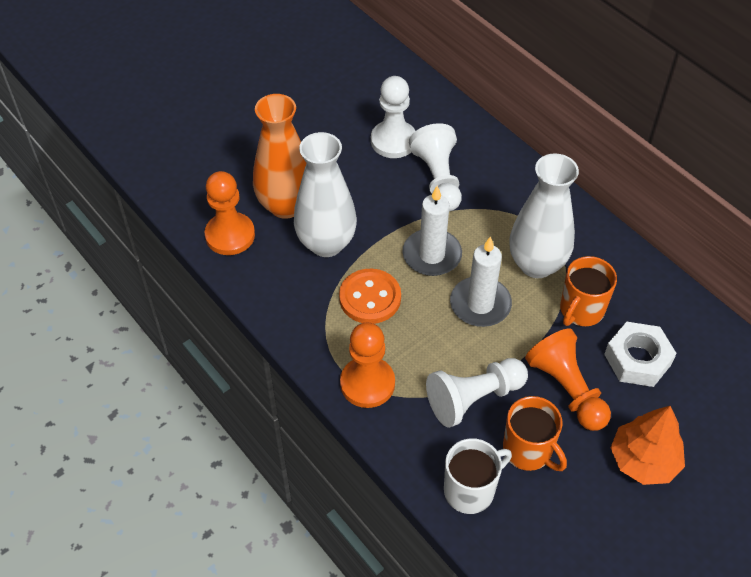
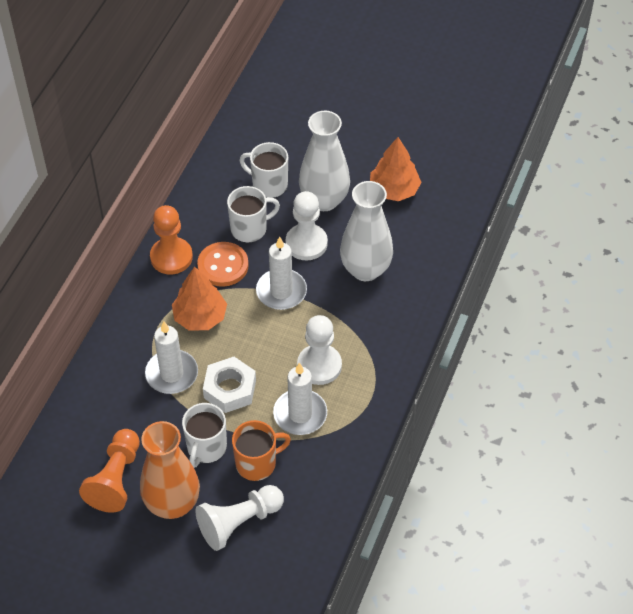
orange mug: [503,396,567,471] [560,256,617,326] = 2 -> [232,420,291,481] = 1
orange pawn: [204,171,255,255] [340,323,395,408] [525,328,611,431] = 3 -> [79,429,140,513] [150,205,193,274] = 2
orange tree: [610,406,685,485] = 1 -> [172,266,227,331] [370,137,421,201] = 2
white candle: [403,186,462,276] [450,236,512,327] = 2 -> [145,321,198,394] [256,236,307,310] [273,362,327,435] = 3
white mug: [444,438,512,514] = 1 -> [182,403,227,468] [227,186,280,242] [239,142,288,198] = 3

